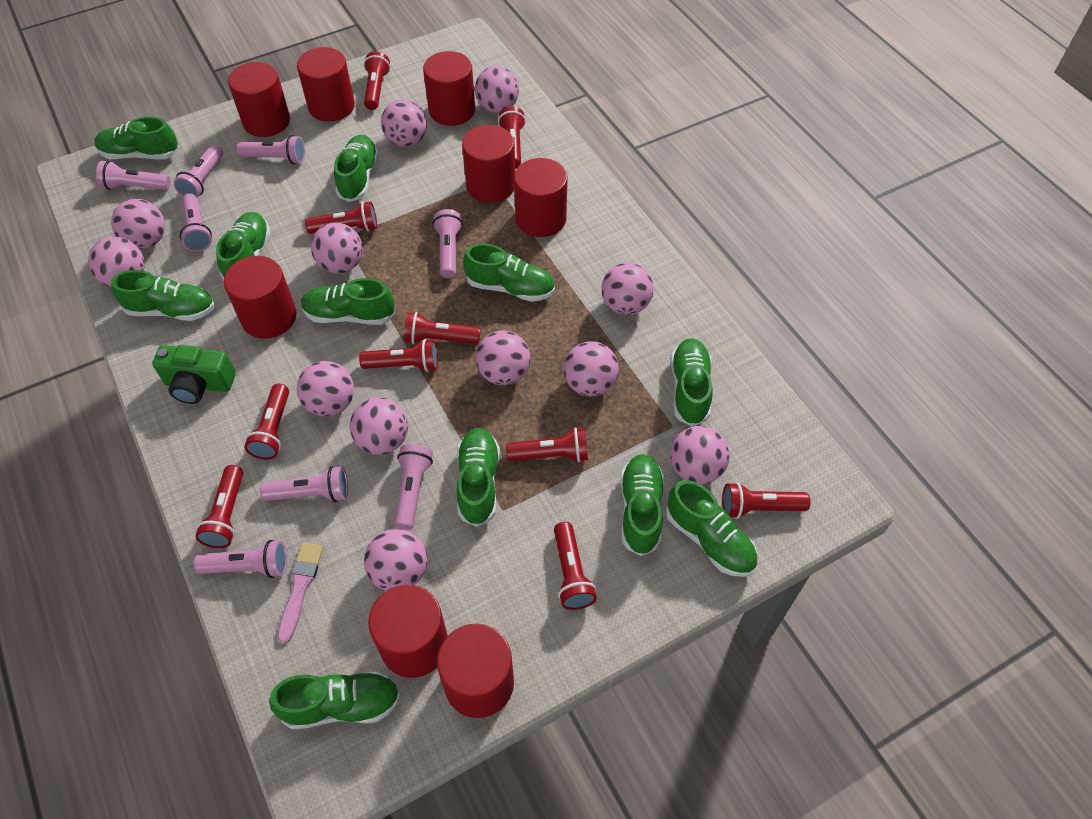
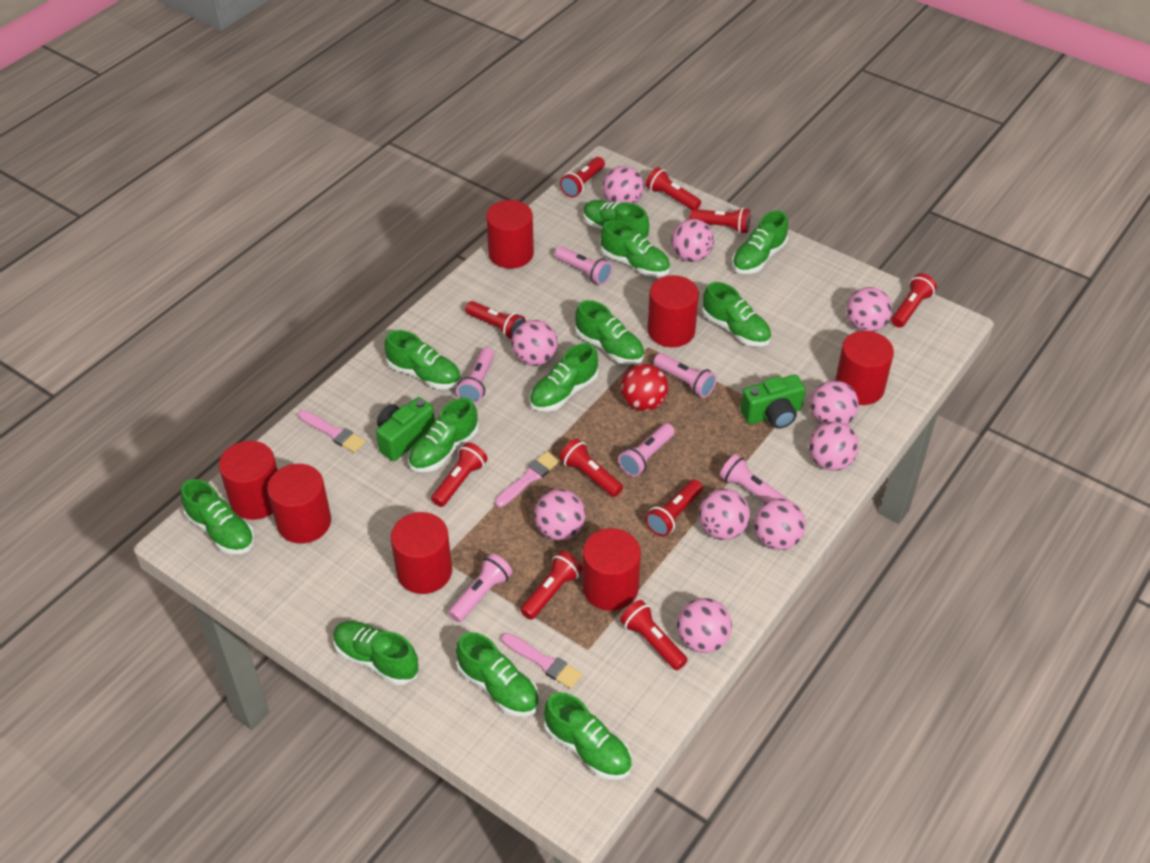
green camera: [152,345,236,404] = 1 -> [376,397,435,461] [741,375,805,429] = 2
green shoe: [94,117,180,159] [111,270,215,321] [216,212,271,281] [269,671,400,729] [301,278,396,325] [334,135,379,202] [456,428,500,527] [463,244,555,302] [620,454,664,556] [666,480,757,577] [671,338,713,427] = 11 -> [181,479,255,554] [333,621,419,685] [384,330,461,389] [408,398,479,472] [456,632,539,716] [529,343,599,411] [544,692,632,780] [575,300,644,364] [583,200,649,239] [600,220,670,277] [702,282,771,346] [732,211,788,274] = 12
pink ball: [88,237,145,287] [111,199,165,249] [297,361,354,417] [311,223,363,274] [350,398,408,455] [364,529,427,591] [381,99,427,147] [475,66,519,113] [476,331,530,385] [564,341,619,396] [601,263,654,315] [670,426,730,484] = 12 -> [512,320,558,366] [534,489,586,540] [603,166,644,204] [671,219,714,262] [677,598,732,653] [699,489,750,540] [754,498,806,550] [809,422,859,471] [810,380,859,425] [846,287,892,332] = 10
pink brush: [277,543,323,644] = 1 -> [298,410,366,453] [495,451,560,507] [501,633,582,689] = 3
pink flashlight: [96,160,171,190] [173,144,223,198] [180,193,212,252] [194,540,287,578] [236,135,305,164] [260,466,348,502] [394,444,433,530] [433,209,463,278] = 8 -> [448,553,512,622] [456,347,495,403] [555,246,612,285] [618,423,675,477] [654,353,717,398] [720,454,788,503] = 6
red ball: none = 0 -> [621,364,669,411] = 1
red cylinder: [224,256,296,339] [228,62,290,137] [297,47,355,122] [368,585,448,678] [423,51,475,126] [437,624,514,718] [462,125,515,203] [514,158,568,237] = 8 -> [219,441,278,520] [267,464,331,544] [391,512,452,594] [486,200,534,269] [582,528,641,611] [647,275,699,347] [835,331,894,405] = 7

